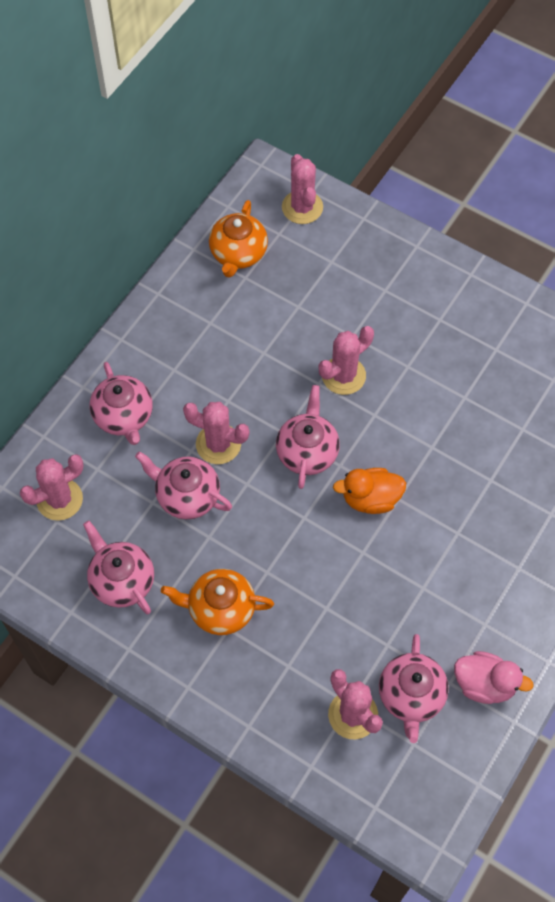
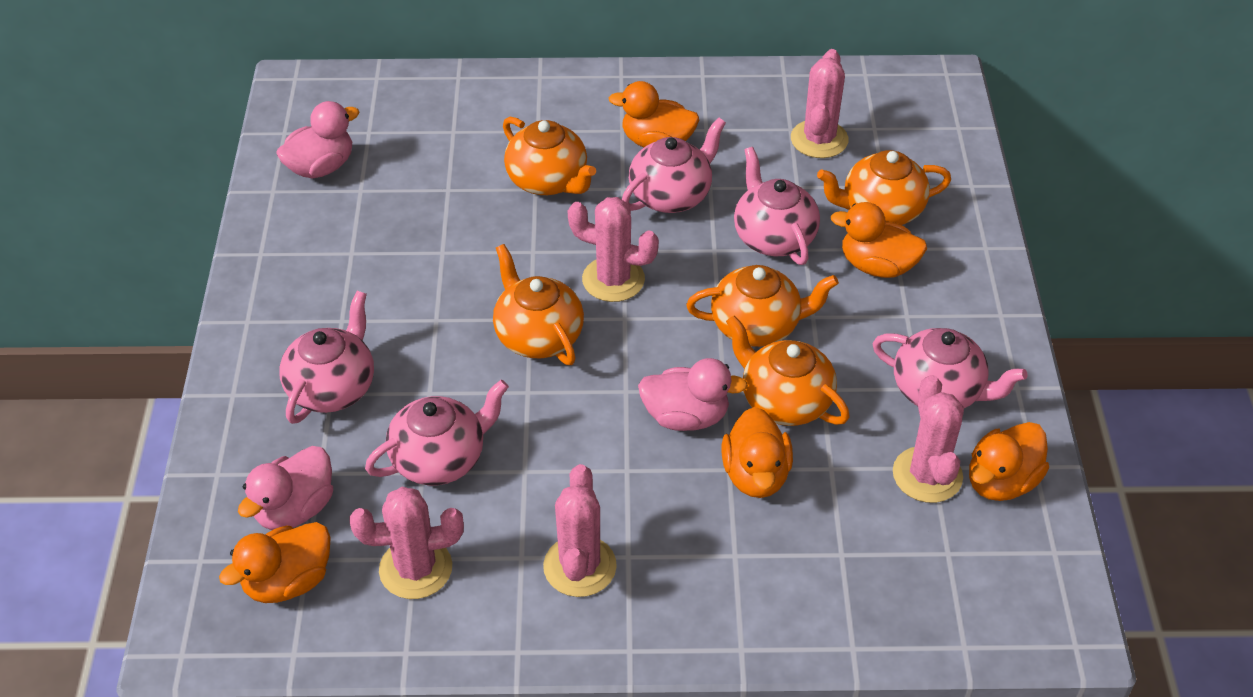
orange duck: [333,468,406,514] = 1 -> [219,522,331,603] [609,81,699,148] [722,407,793,498] [831,202,927,278] [969,422,1049,501] = 5
orange teapot: [161,569,274,635] [209,200,268,278] = 2 -> [493,244,584,365] [503,117,596,195] [686,265,839,347] [726,316,849,426] [817,150,951,225] = 5
pink duck: [454,651,534,704] = 1 -> [238,446,333,530] [276,101,360,179] [638,358,748,431] = 3

